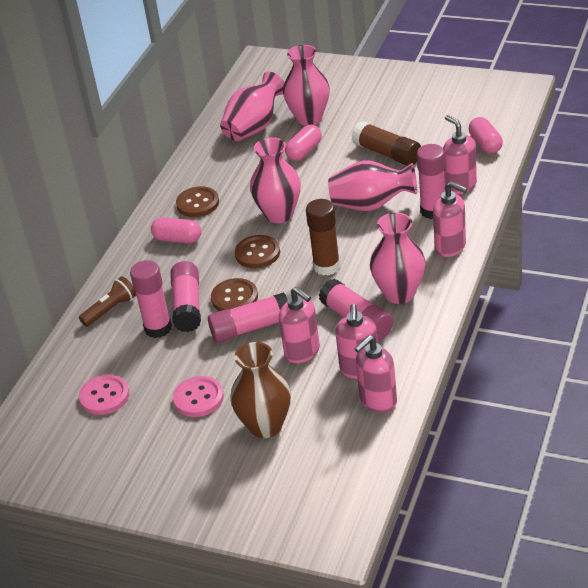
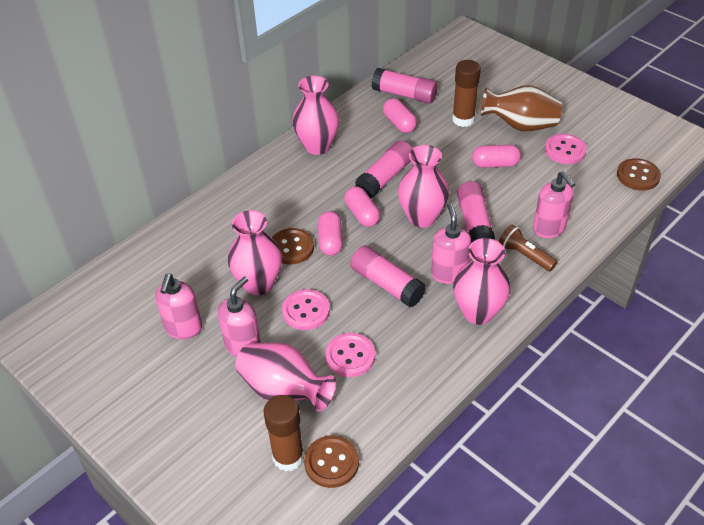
pink button: [79,374,129,415] [173,376,224,417] = 2 -> [282,289,330,330] [325,333,375,377] [545,134,587,164] = 3
pink capsule: [151,217,201,243] [285,125,322,161] [469,117,503,154] = 3 -> [318,211,343,256] [344,186,380,227] [383,98,417,133] [472,145,521,168] = 4
pink glue stick: [130,260,172,338] [170,261,201,332] [208,292,288,342] [319,279,393,340] [417,144,445,219] = 5 -> [350,246,426,307] [355,140,413,198] [372,68,438,104] [457,181,495,243] = 4
pink soap dispenser: [279,287,320,363] [335,304,378,379] [354,335,397,413] [433,181,468,257] [443,115,477,194] = 5 -> [155,273,202,339] [218,276,261,357] [431,203,471,284] [533,171,575,238] = 4

